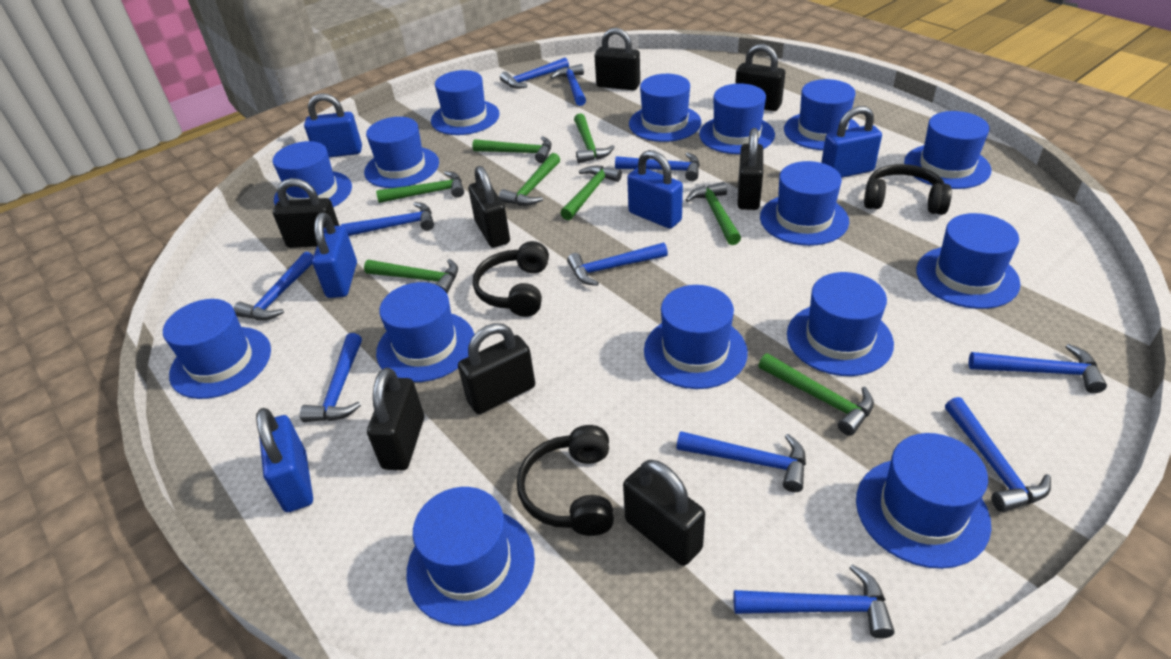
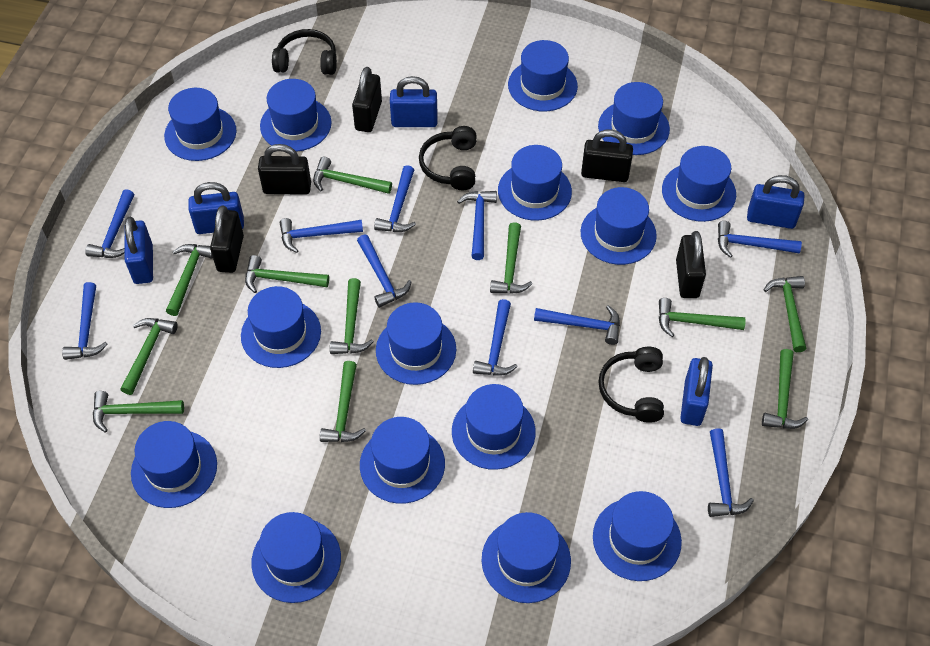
black padlock: [273,178,340,248] [367,368,424,470] [458,323,535,414] [468,166,510,248] [595,28,640,90] [623,460,705,566] [735,44,785,111] [737,128,763,210] = 8 -> [210,205,244,273] [258,144,311,195] [352,67,382,132] [581,129,633,182] [676,231,706,298] = 5
blue hammer: [233,251,313,320] [300,333,362,422] [341,202,434,236] [500,58,569,89] [551,64,586,106] [567,243,668,286] [615,152,700,181] [677,431,806,492] [733,564,895,639] [945,397,1051,512] [969,344,1107,393] = 11 -> [62,282,108,360] [85,189,134,258] [280,218,363,253] [357,234,412,308] [374,165,416,232] [457,191,497,260] [473,299,518,375] [534,305,620,345] [708,429,754,517] [718,221,802,258] = 10
green hammer: [364,259,458,294] [376,171,464,203] [472,136,552,163] [499,153,560,206] [561,166,622,220] [574,114,615,163] [686,182,741,245] [758,353,874,436] = 8 -> [93,391,184,433] [120,318,178,395] [166,244,213,316] [245,255,329,293] [313,157,392,194] [320,361,366,442] [330,278,373,354] [490,222,532,294] [659,298,746,337] [762,349,808,429] [764,276,806,352] = 11

